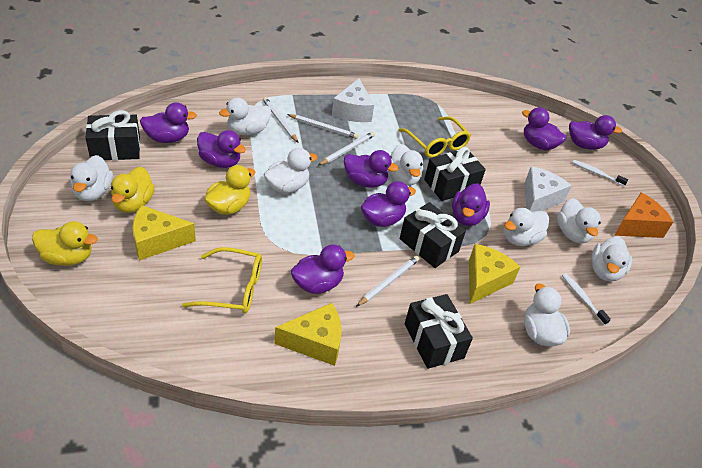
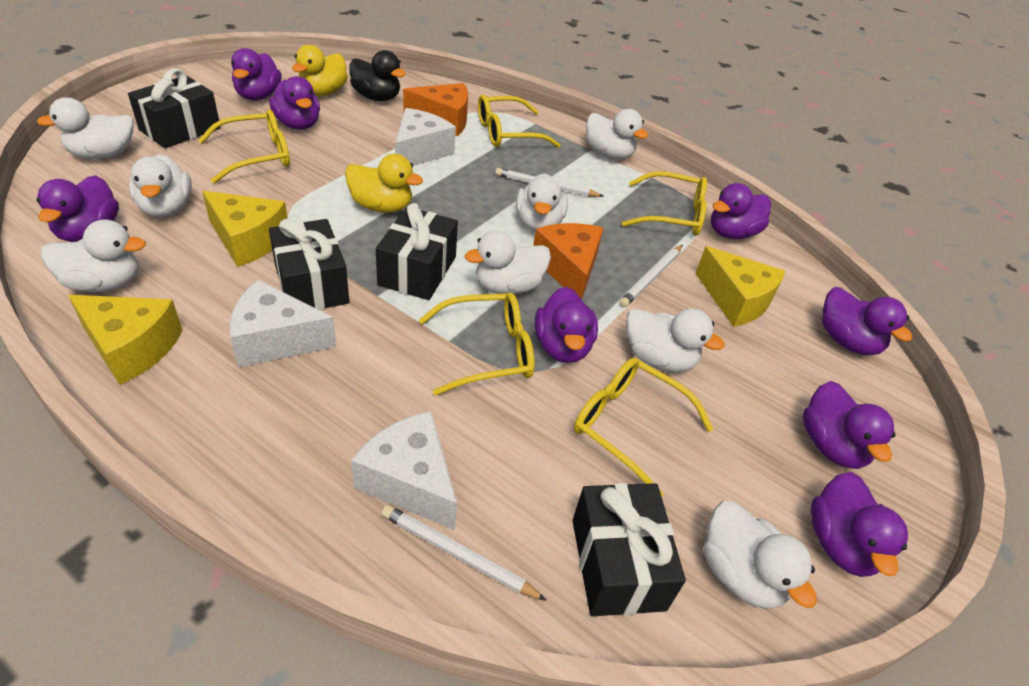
black duck: none = 0 -> [349,50,406,101] = 1
orange cheese: [614,192,673,238] = 1 -> [403,83,468,136] [533,223,603,299] = 2
white cheese: [332,78,374,122] [524,166,572,212] = 2 -> [230,280,336,367] [351,411,457,530] [395,108,456,166] = 3
white pencil: [263,97,299,143] [287,114,359,139] [318,132,375,166] [356,256,420,307] = 4 -> [381,505,547,601] [495,168,603,197] [619,245,683,307] = 3
white toothbrush: [562,273,611,325] [572,160,628,186] = 2 -> none = 0
yellow duck: [32,221,98,266] [111,167,155,213] [204,165,255,215] = 3 -> [292,45,348,96] [345,154,423,213] = 2
yellow glasses: [182,247,262,314] [398,116,471,158] = 2 -> [198,110,290,184] [419,293,535,396] [478,94,560,148] [574,358,714,497] [622,171,707,236] = 5

